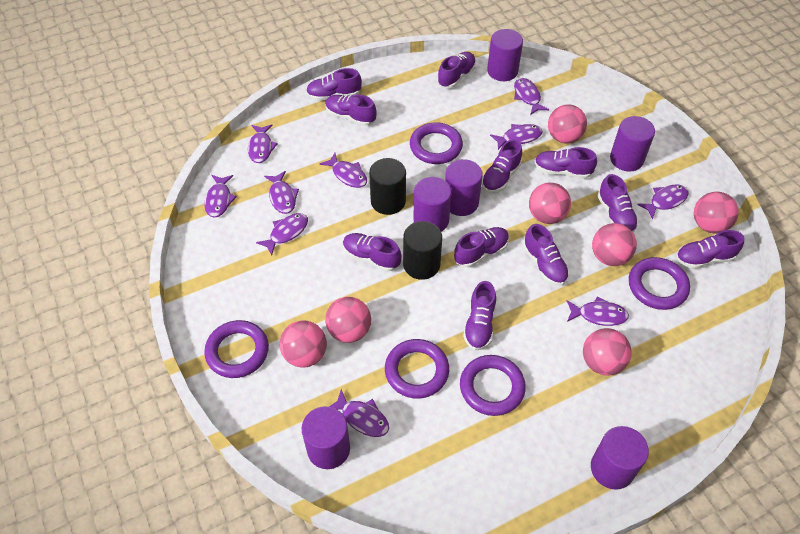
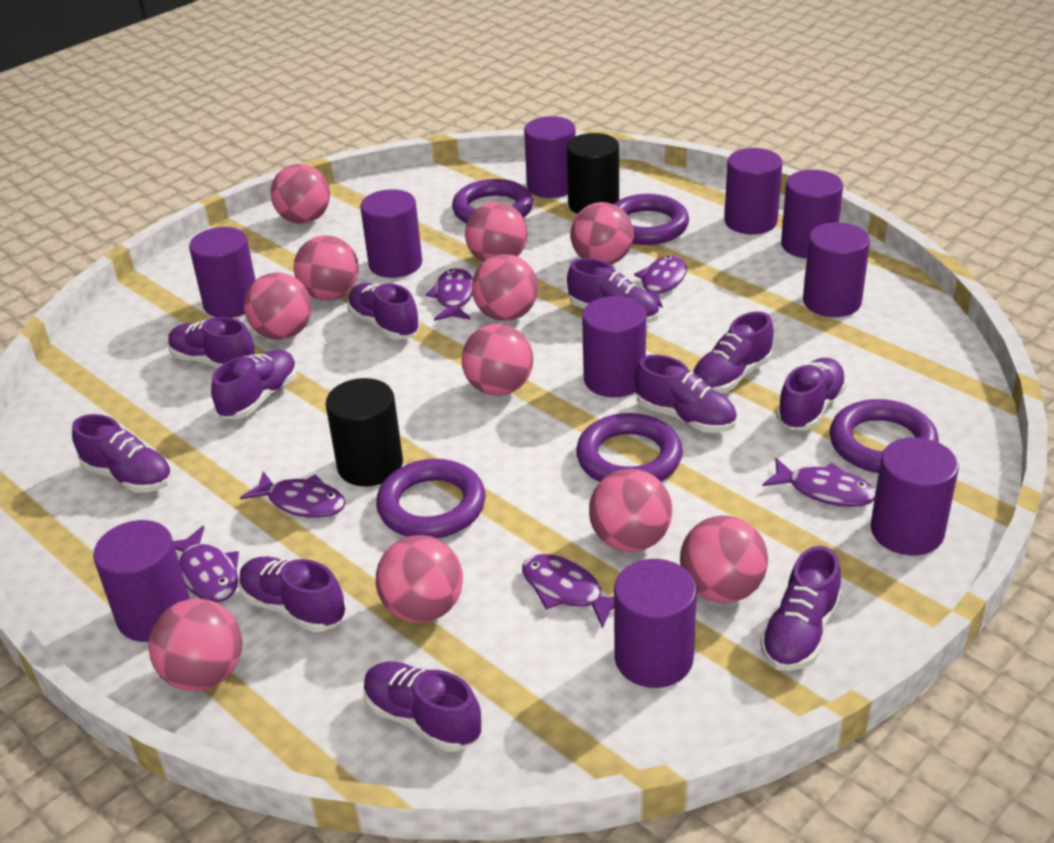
pink ball: [280,320,327,368] [325,297,371,343] [529,183,571,224] [548,104,587,144] [583,328,632,376] [592,223,637,266] [694,192,739,234] = 7 -> [148,599,242,691] [244,272,312,340] [271,164,330,224] [294,235,359,300] [376,535,463,623] [461,324,533,396] [465,202,528,262] [471,254,538,321] [571,202,634,265] [589,469,672,552] [680,516,768,603] = 11
purple cylinder: [302,406,350,469] [413,177,452,232] [445,159,483,216] [487,29,523,81] [591,426,649,490] [610,116,655,172] = 6 -> [93,520,190,642] [189,227,256,318] [360,189,422,278] [524,116,576,198] [582,296,646,397] [614,559,697,688] [724,148,782,234] [781,170,843,259] [803,222,870,317] [870,437,959,555] = 10
purple fish: [204,175,237,218] [248,124,278,163] [256,213,308,256] [264,171,299,214] [320,153,367,188] [329,389,389,437] [490,124,543,150] [514,78,549,115] [567,296,629,326] [637,185,689,219] = 10 -> [173,526,239,602] [240,471,346,518] [425,268,473,321] [522,554,614,629] [634,255,687,308] [762,458,876,507] = 6

